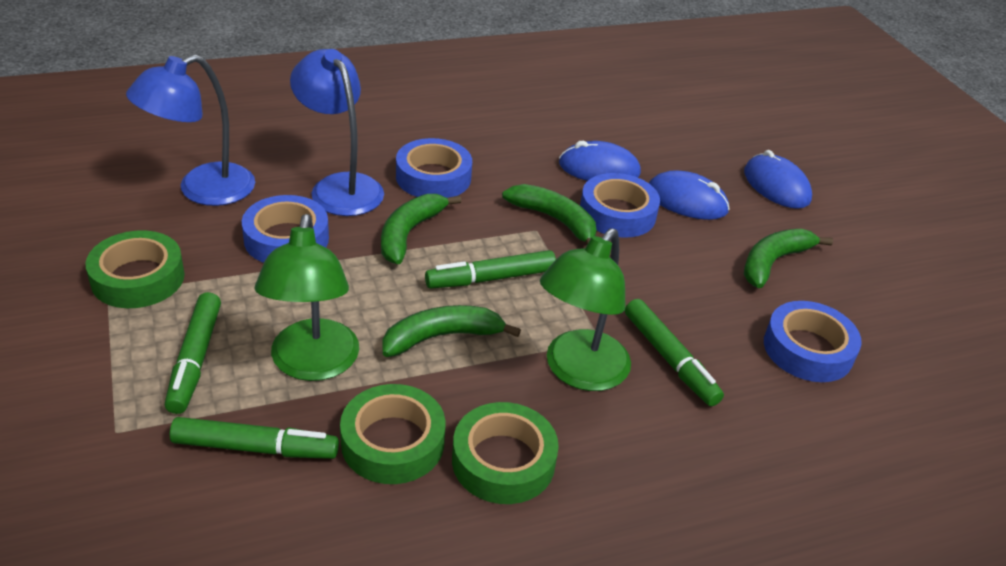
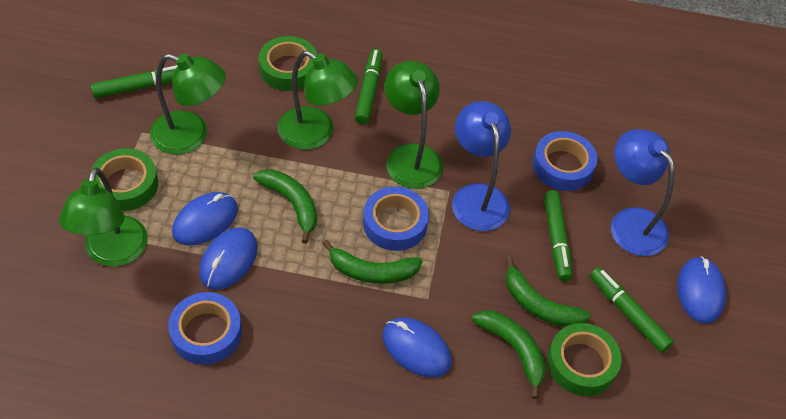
blue mouse: [559,141,641,181] [649,170,730,220] [744,150,812,209] = 3 -> [172,192,238,245] [199,227,258,290] [382,318,452,378] [677,256,726,324] = 4
blue tape: [242,195,329,263] [396,138,472,198] [580,173,660,238] [764,301,862,382] = 4 -> [168,292,242,365] [363,187,429,251] [533,131,597,191] = 3
green lamp: [255,214,359,381] [540,228,631,391] = 2 -> [59,167,148,267] [150,54,226,155] [278,51,358,150] [385,61,443,189] = 4

